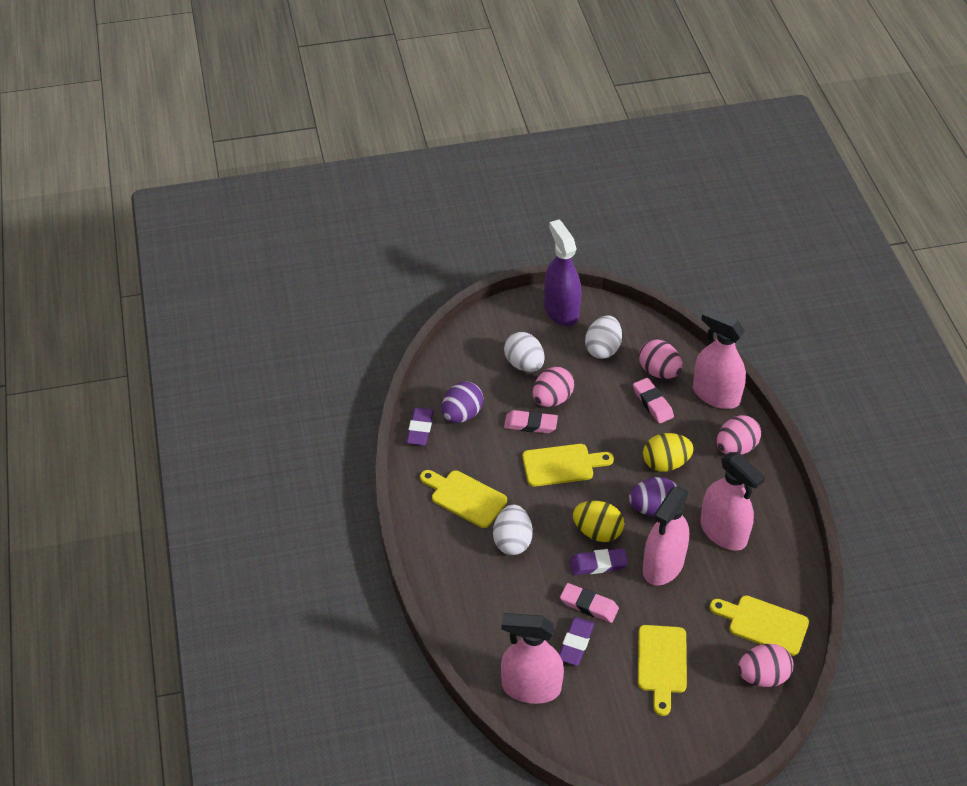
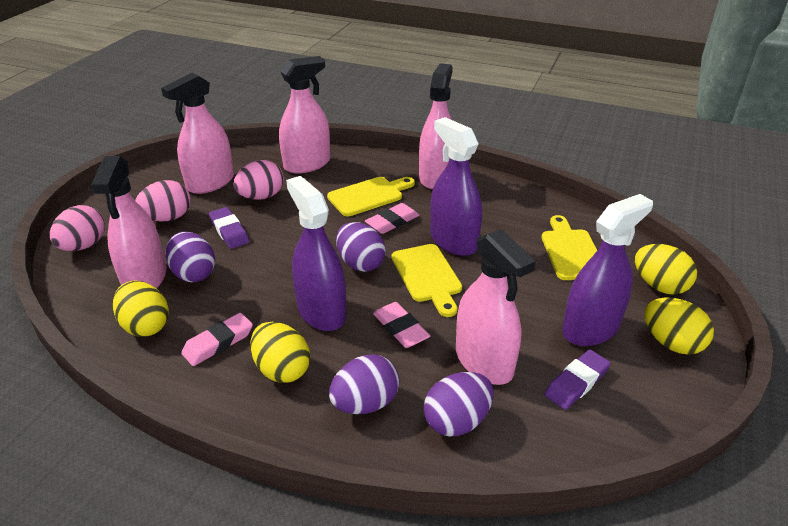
pink egg: [532,367,574,407] [639,340,683,379] [717,415,761,455] [738,644,793,687] = 4 -> [50,205,105,251] [135,180,191,221] [234,160,284,200] = 3
pink spray bottle: [501,613,564,704] [643,486,689,586] [693,308,746,409] [701,452,765,551] = 4 -> [91,156,166,289] [161,73,234,194] [279,56,330,173] [419,63,453,189] [456,229,536,385] = 5
purple egg: [442,381,484,423] [629,477,677,516] = 2 -> [166,232,215,282] [329,354,399,414] [336,222,386,272] [424,372,494,437] = 4
purple eraser: [406,407,434,446] [559,617,594,666] [569,548,628,575] = 3 -> [209,207,249,249] [544,350,611,410] = 2
purple spray bottle: [544,220,581,326] = 1 -> [286,176,347,331] [430,117,482,256] [562,194,653,346] = 3
white egg: [493,505,533,555] [504,332,545,372] [585,315,622,359] = 3 -> none = 0
yellow cutting board: [420,470,507,528] [522,444,614,487] [638,625,687,716] [709,595,809,656] = 4 -> [327,177,415,216] [392,244,462,317] [541,215,597,280] = 3
yellow egg: [573,501,624,542] [643,433,694,472] = 2 -> [113,281,169,337] [251,322,310,383] [635,244,697,295] [645,297,714,355] = 4

